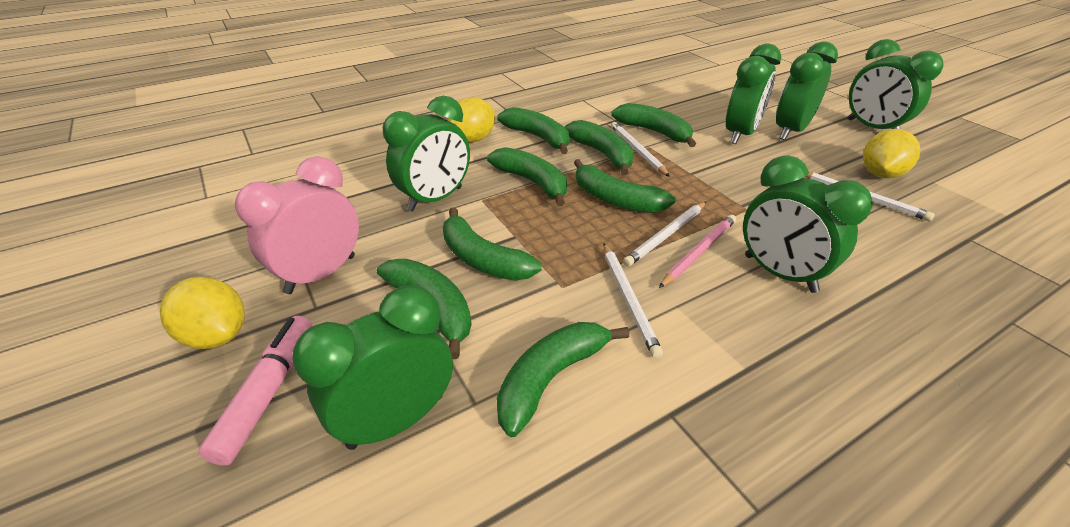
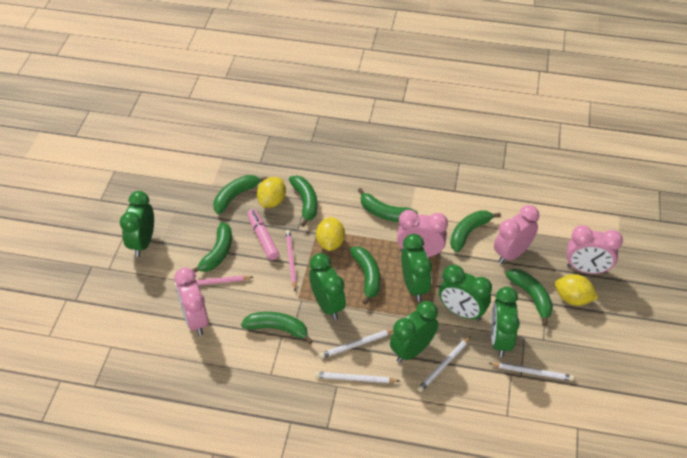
pink clock: [235,156,359,294] = 1 -> [174,267,208,336] [397,210,448,257] [494,205,539,264] [567,225,623,274] = 4
pink pencil: [659,215,736,288] = 1 -> [174,275,253,287] [285,230,297,291] = 2

